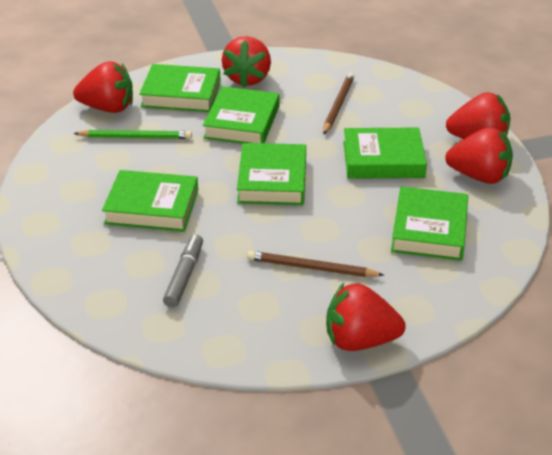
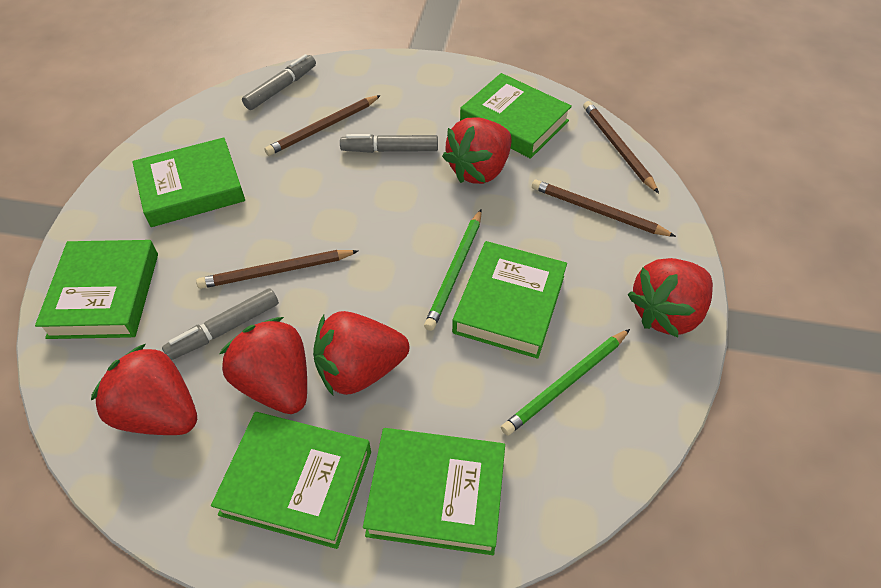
brown pencil: [247,251,384,277] [323,73,355,135] = 2 -> [196,250,358,289] [264,95,381,156] [532,180,676,237] [583,101,659,193] = 4
green pencil: [74,130,192,139] = 1 -> [424,210,482,331] [501,329,630,436] = 2
grey marker: [163,235,203,308] = 1 -> [162,288,279,360] [242,54,316,110] [340,134,438,153] = 3

